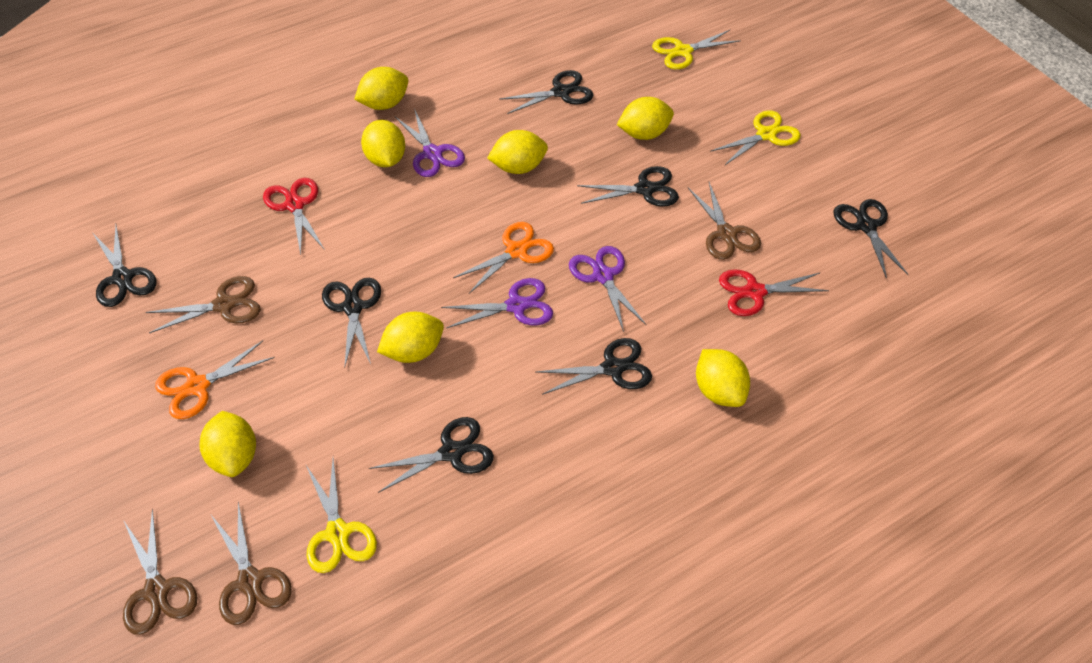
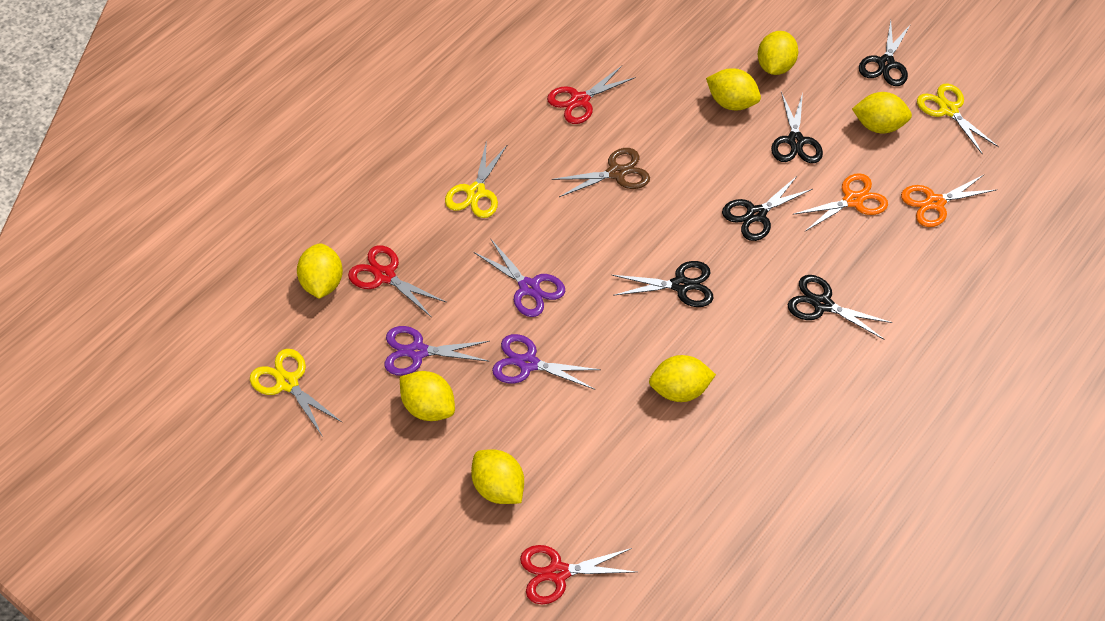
black scissors: [92,226,157,307] [322,278,381,368] [369,417,494,493] [499,70,593,114] [536,338,652,395] [577,166,679,207] [833,199,909,279] = 7 -> [612,261,714,307] [722,175,813,241] [771,92,823,163] [788,275,892,340] [859,20,911,86] = 5
brown scissors: [123,509,197,635] [145,276,261,333] [211,502,292,625] [688,182,761,260] = 4 -> [551,148,650,197] = 1
red scissors: [263,178,325,255] [719,269,829,316] = 2 -> [348,245,446,317] [520,545,636,604] [547,66,636,124] = 3

